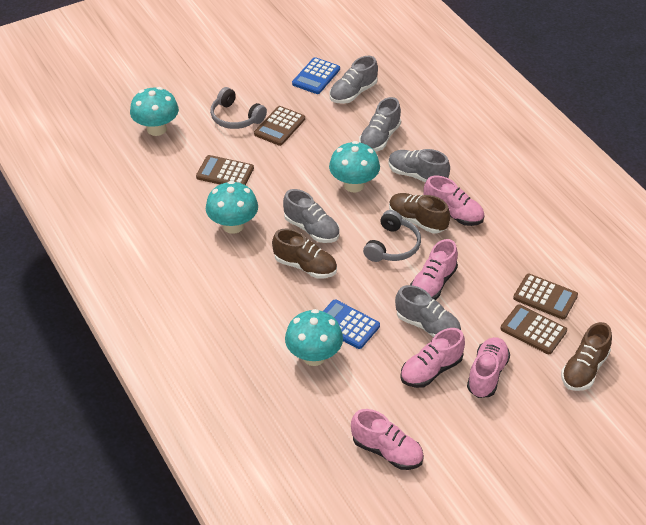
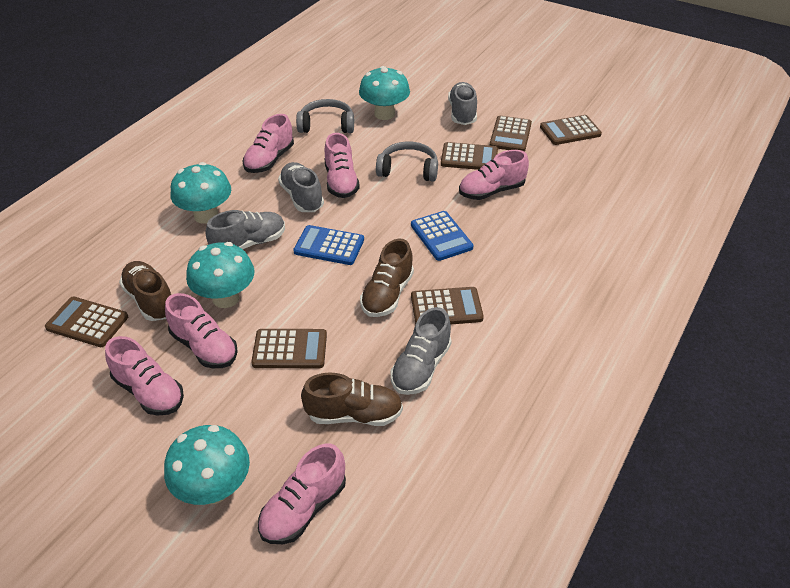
brown calculator: [196,155,254,185] [254,106,305,146] [500,304,567,354] [513,274,578,319] = 4 -> [45,297,128,347] [251,329,327,368] [411,287,484,324] [441,142,498,170] [489,116,532,152] [540,115,602,145] = 6
grey shoe: [283,189,340,243] [330,56,378,104] [359,97,401,152] [388,149,450,183] [395,285,461,337] = 5 -> [206,210,285,249] [278,162,324,212] [391,307,452,395] [448,82,477,125] = 4
pink shoe: [351,409,424,470] [400,328,465,388] [410,239,458,300] [423,176,484,226] [467,337,510,398] = 5 -> [105,336,184,415] [165,293,238,368] [242,114,294,173] [258,444,346,544] [324,133,360,198] [459,150,529,200] = 6

